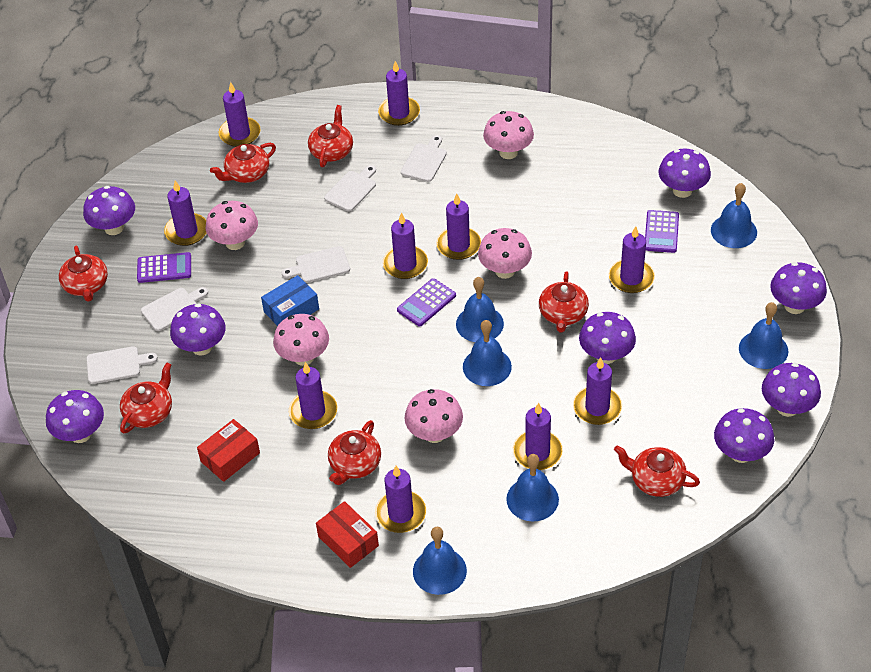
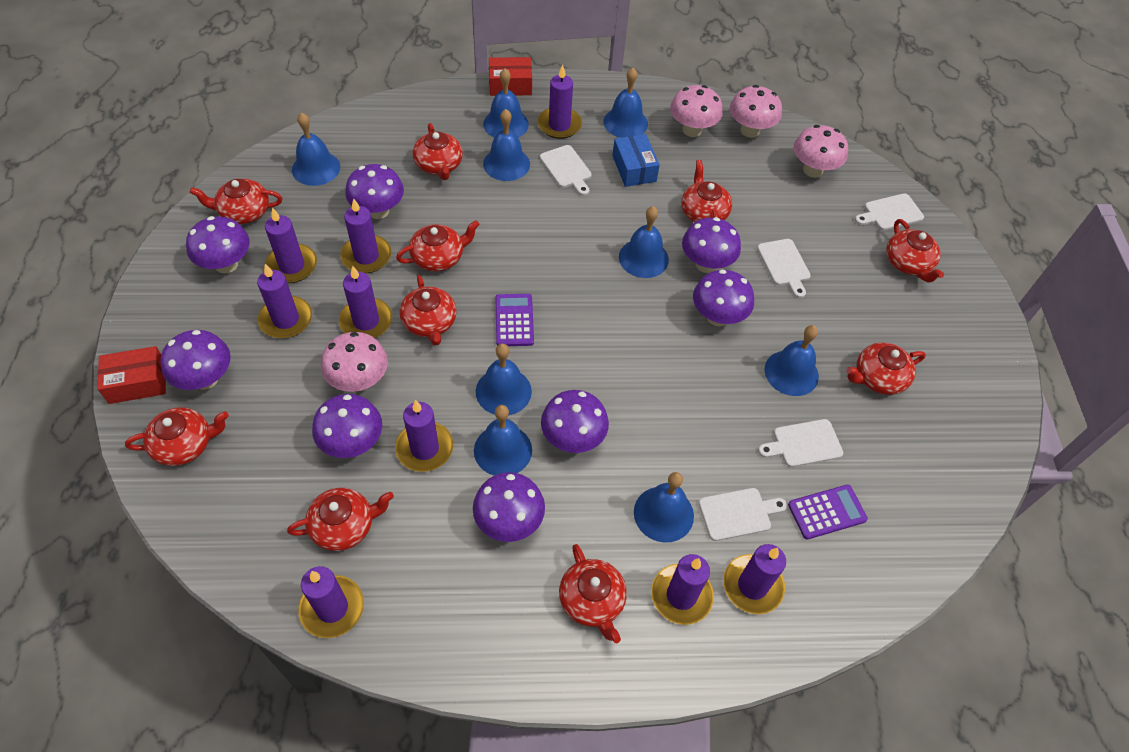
blue bell: [413,527,467,595] [456,277,504,342] [463,320,512,386] [506,454,559,522] [711,183,757,248] [739,302,788,369] = 6 -> [292,112,340,186] [474,405,532,475] [476,344,532,415] [483,68,529,138] [483,109,530,181] [603,68,648,138] [619,206,669,278] [634,472,694,543] [764,325,819,396] = 9
pink mushroom: [206,201,258,250] [273,314,329,366] [404,389,463,443] [478,228,532,279] [483,111,534,159] = 5 -> [321,332,388,392] [670,85,723,137] [730,85,782,138] [794,125,848,178] = 4
purple calculator: [137,252,191,283] [397,278,456,327] [645,210,679,253] = 3 -> [495,294,534,346] [788,484,868,540] = 2
purple candle: [164,181,206,246] [218,82,261,147] [289,362,338,429] [375,466,426,533] [378,61,420,126] [383,213,428,279] [436,194,481,260] [513,403,563,470] [573,357,622,425] [609,226,655,293] = 10 -> [257,264,312,338] [265,208,317,283] [298,566,364,638] [339,266,392,338] [340,198,391,273] [395,400,453,472] [538,65,582,139] [651,554,714,625] [723,544,786,614] = 9
red teapot: [59,246,108,302] [120,362,172,433] [210,143,276,183] [308,105,353,167] [328,420,381,485] [539,271,589,333] [614,445,700,497] = 7 -> [125,407,229,466] [190,179,282,224] [287,488,394,551] [396,220,480,272] [399,275,457,346] [413,123,463,180] [559,544,627,643] [681,160,732,222] [846,343,926,395] [886,219,944,283] = 10

